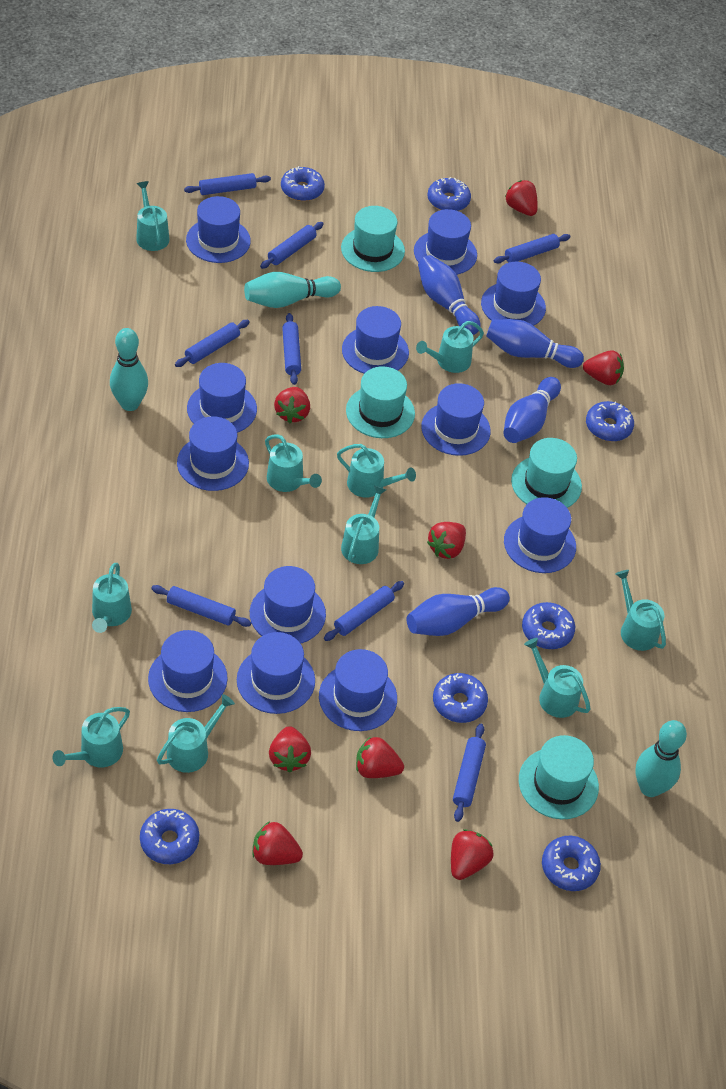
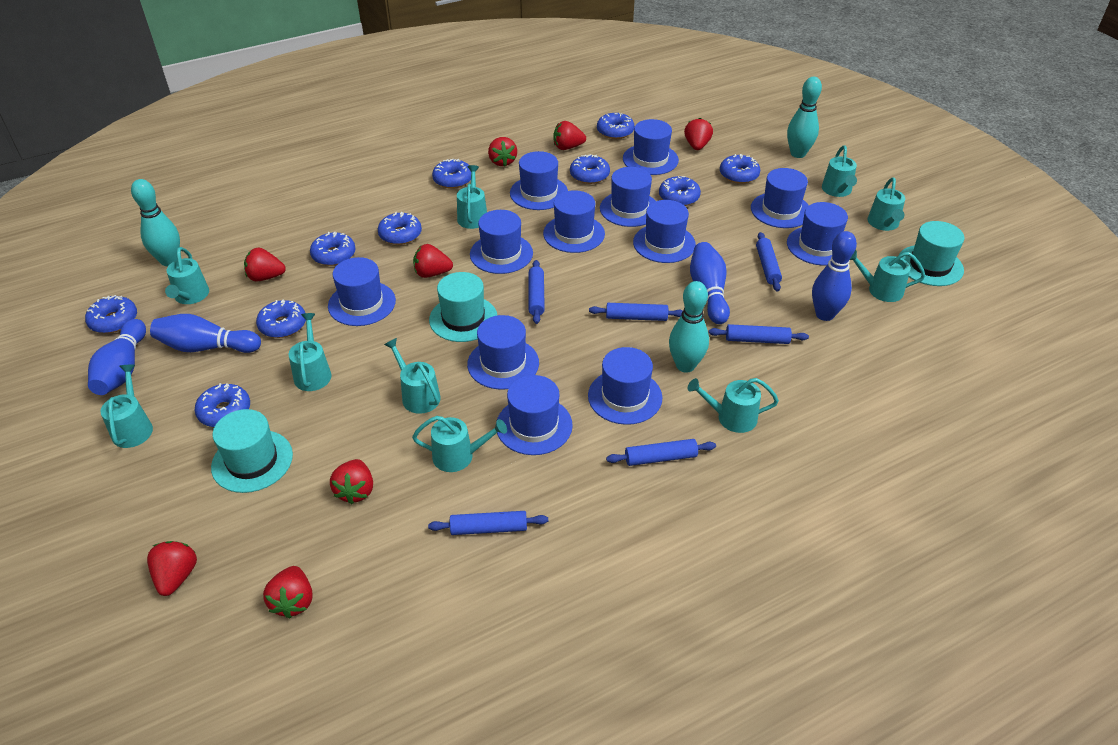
blue donut: [140,809,199,864] [281,166,325,201] [427,177,471,211] [433,673,488,723] [522,602,575,649] [542,836,601,891] [586,401,634,441] = 7 -> [85,295,137,333] [195,383,250,427] [256,300,306,338] [310,232,355,266] [378,212,422,245] [432,159,471,189] [570,154,610,184] [597,113,635,139] [659,176,701,206] [720,154,760,184] = 10
blue rolling pin: [151,585,251,627] [175,320,250,367] [184,173,271,195] [260,222,324,269] [282,313,301,385] [324,581,404,641] [453,724,486,822] [494,234,570,264] = 8 -> [428,511,548,535] [528,260,545,324] [589,303,683,321] [606,439,716,466] [709,324,809,344] [756,232,782,292] = 6
turquoise hat: [341,206,405,272] [346,366,415,438] [511,438,582,508] [519,735,599,819] = 4 -> [211,409,293,493] [429,272,498,342] [898,221,965,286] = 3

